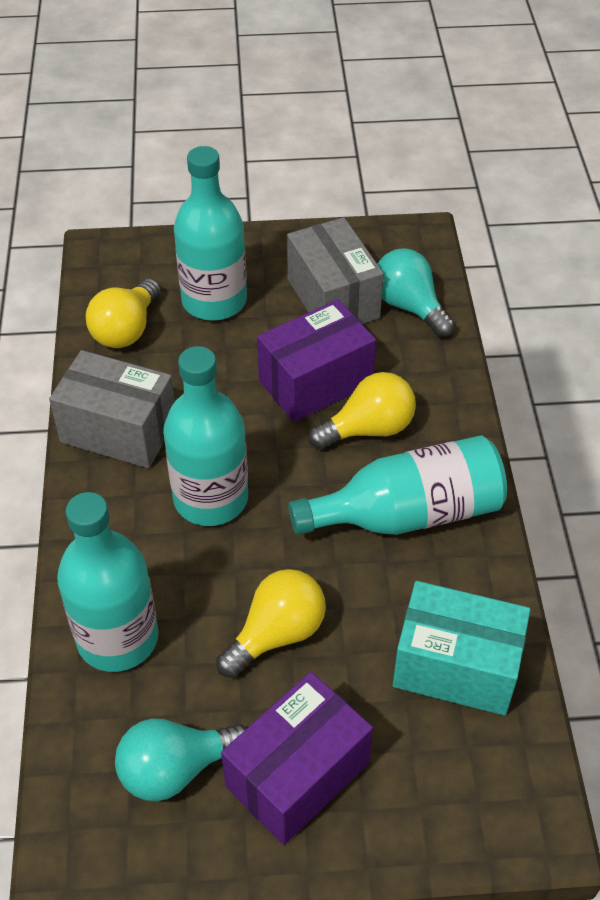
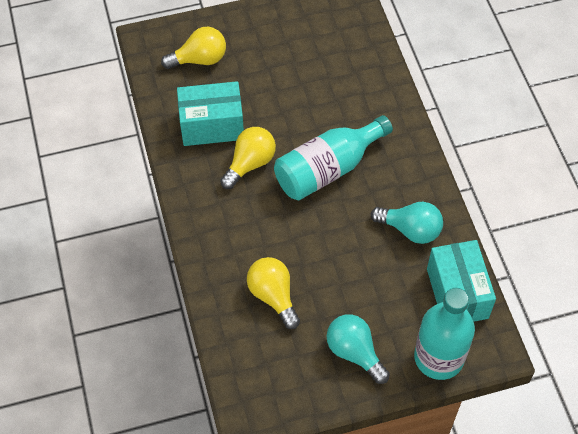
grey box: [49,350,175,468] [287,217,384,324] = 2 -> none = 0
purple box: [221,672,373,845] [257,299,376,422] = 2 -> none = 0
turquoise bottle: [57,492,159,672] [163,346,248,526] [174,146,247,321] [288,435,507,535] = 4 -> [274,115,393,200] [414,288,475,380] = 2
turquoise box: [393,581,530,715] = 1 -> [177,81,244,146] [427,240,496,322] = 2

